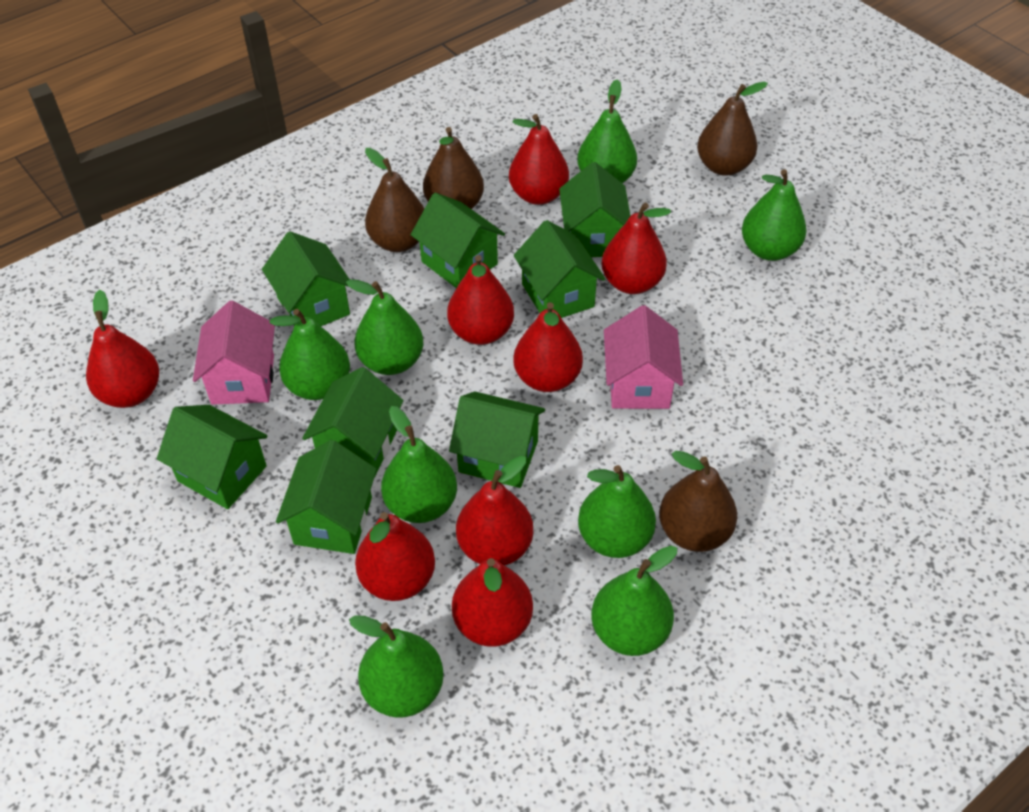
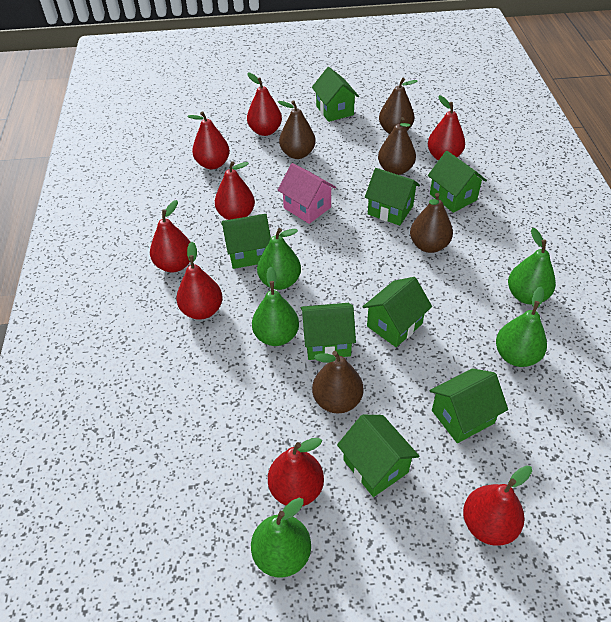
brown pear: [365,148,424,252] [423,127,484,209] [659,451,737,552] [697,82,768,176] = 4 -> [278,100,316,159] [312,351,363,413] [378,117,416,175] [379,78,418,134] [410,193,453,253] = 5
green pear: [270,309,350,400] [346,279,423,375] [349,615,444,718] [381,406,457,523] [577,79,637,183] [578,465,656,558] [591,546,677,656] [742,169,807,261] = 8 -> [251,498,311,578] [252,267,299,346] [257,228,301,290] [496,287,547,367] [508,228,556,304] = 5
pink house: [193,301,275,405] [604,305,683,409] = 2 -> [278,163,336,224] = 1

